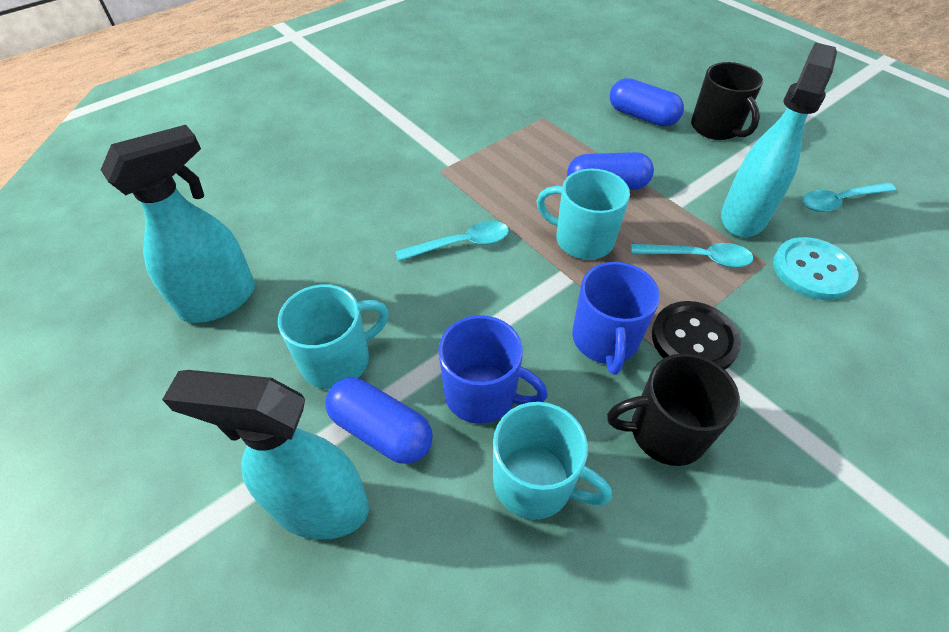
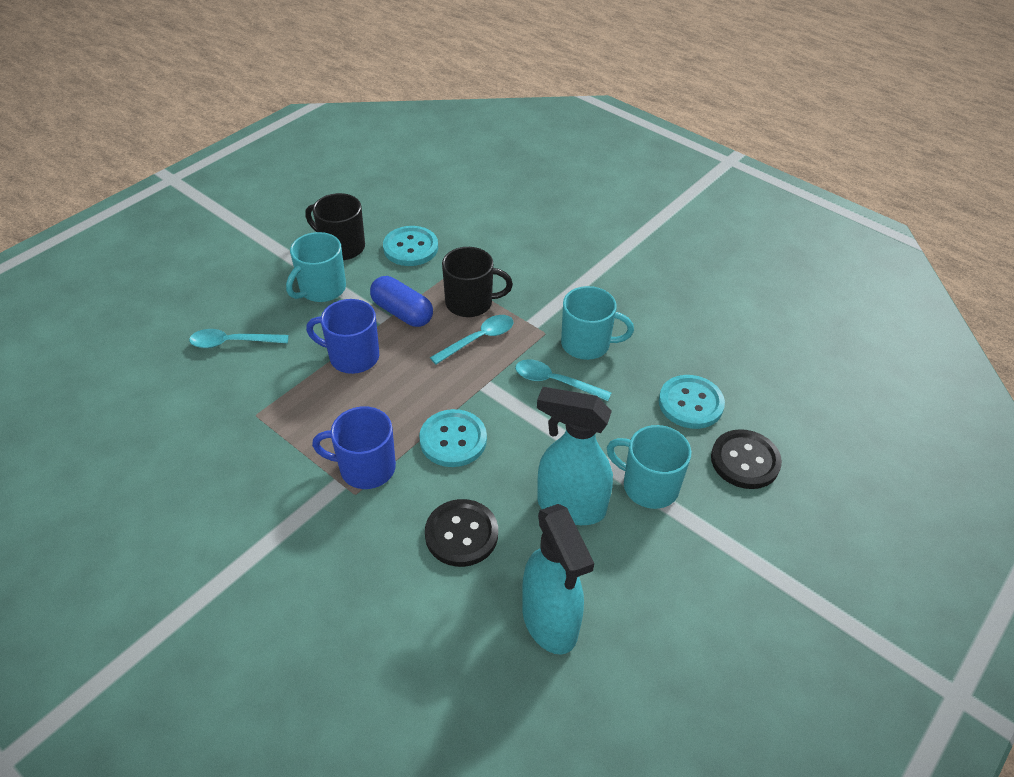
black button: [652,301,741,370] = 1 -> [425,499,498,567] [711,429,782,489] = 2
blue capsule: [325,378,433,464] [567,152,654,190] [610,78,684,127] = 3 -> [370,276,433,327] = 1
turquoise button: [773,237,859,300] = 1 -> [383,226,438,266] [419,409,487,467] [659,375,725,429] = 3
turquoise spray bottle: [101,125,255,323] [162,370,369,540] [721,42,837,237] = 3 -> [522,504,594,655] [537,387,613,525] = 2

